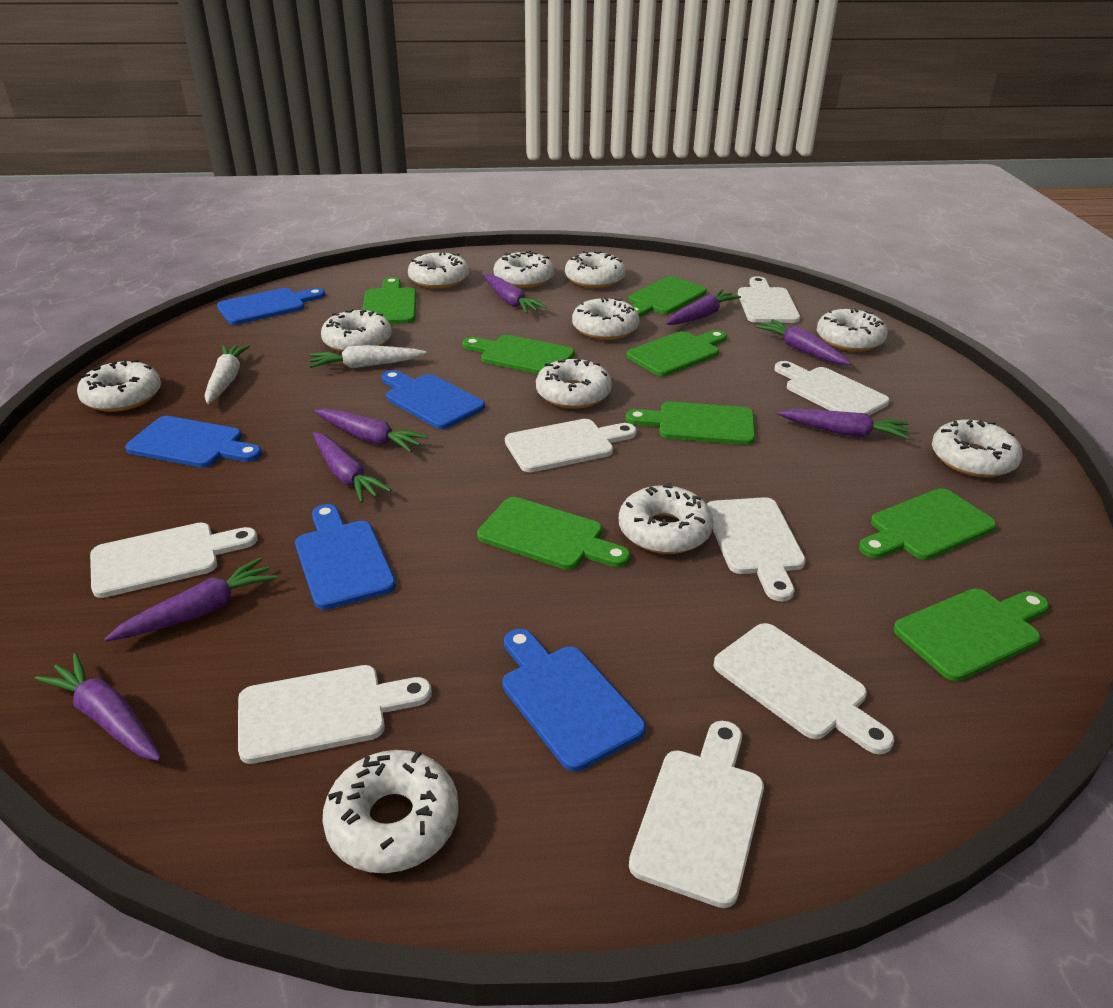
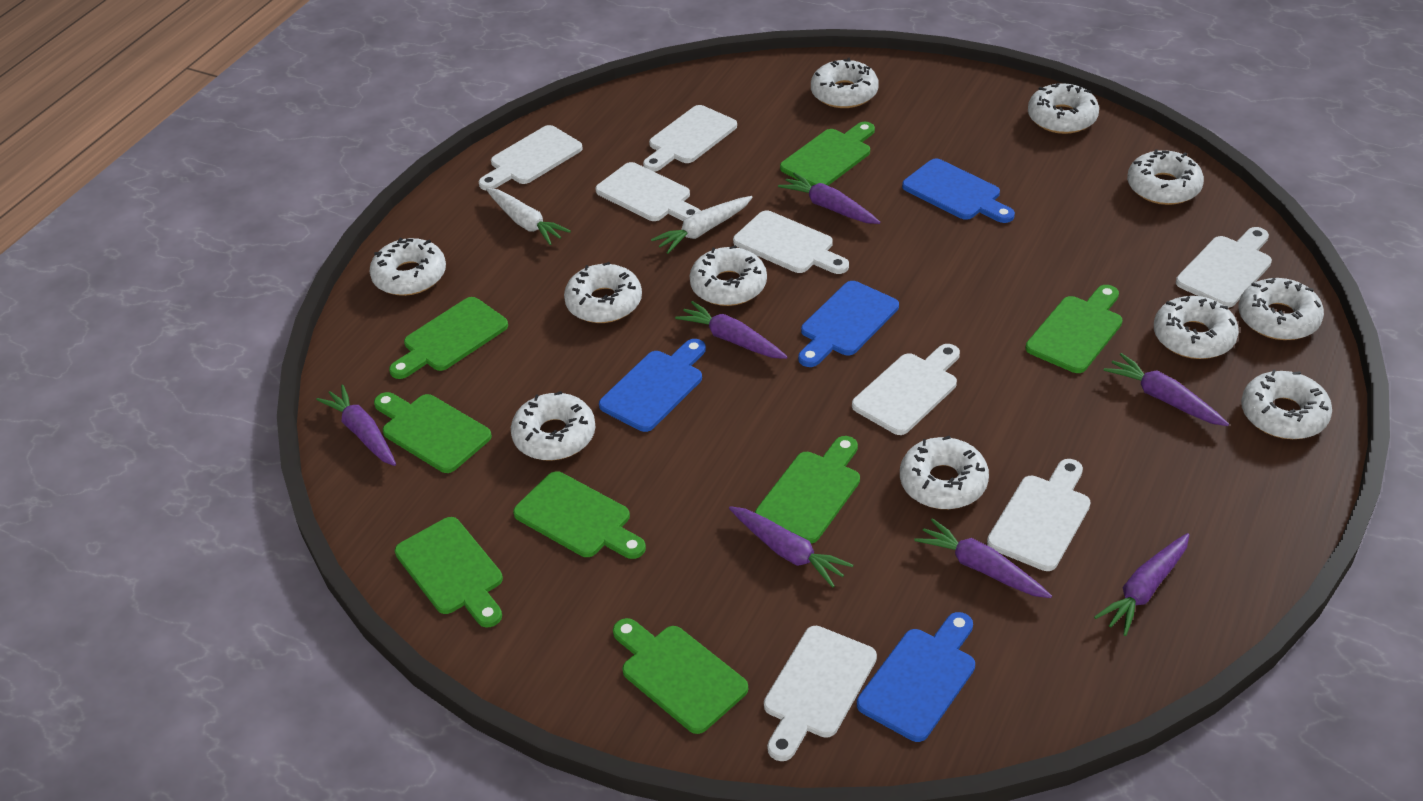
blue cutting board: [125,416,262,468] [217,288,325,325] [295,504,396,610] [382,370,485,429] [502,629,646,771] = 5 -> [599,339,706,432] [798,281,899,367] [857,612,975,742] [902,158,1015,223] = 4
purple carrot: [35,653,161,761] [105,558,277,642] [313,432,391,503] [314,408,428,452] [483,274,547,314] [666,289,741,325] [756,319,851,365] [777,409,910,439] = 8 -> [316,385,396,466] [675,301,787,359] [729,506,853,588] [778,172,880,224] [914,518,1052,598] [1094,533,1189,636] [1104,353,1229,426] = 7

